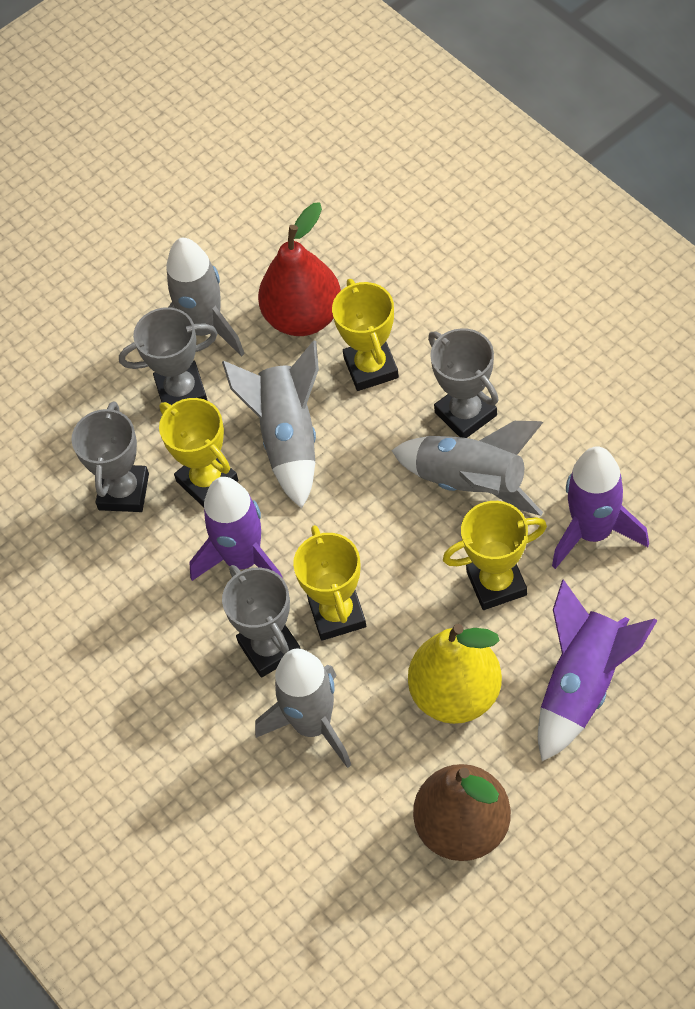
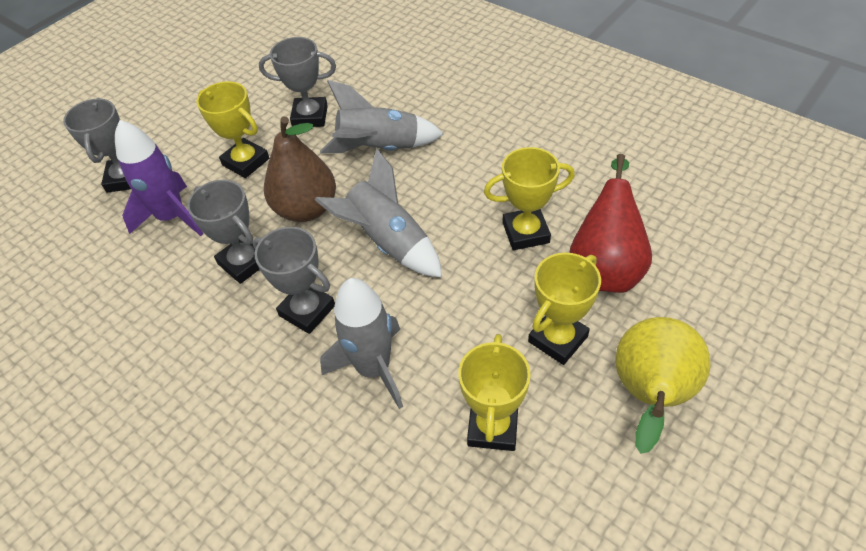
grey rocket: [166,238,245,357] [222,340,319,509] [255,648,351,768] [391,421,543,516] = 4 -> [315,148,442,277] [320,80,444,153] [320,278,403,409] = 3
purple rocket: [189,477,282,581] [538,579,658,761] [552,446,649,569] = 3 -> [115,120,203,236] = 1

